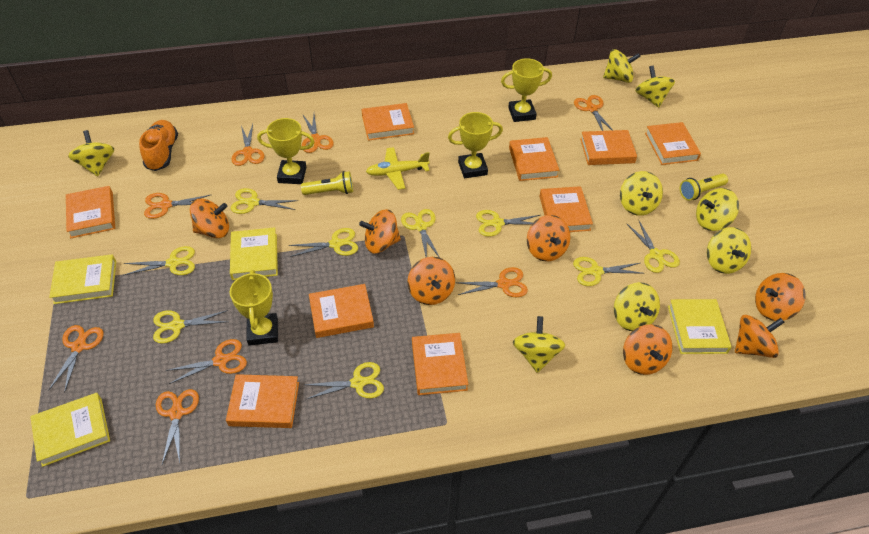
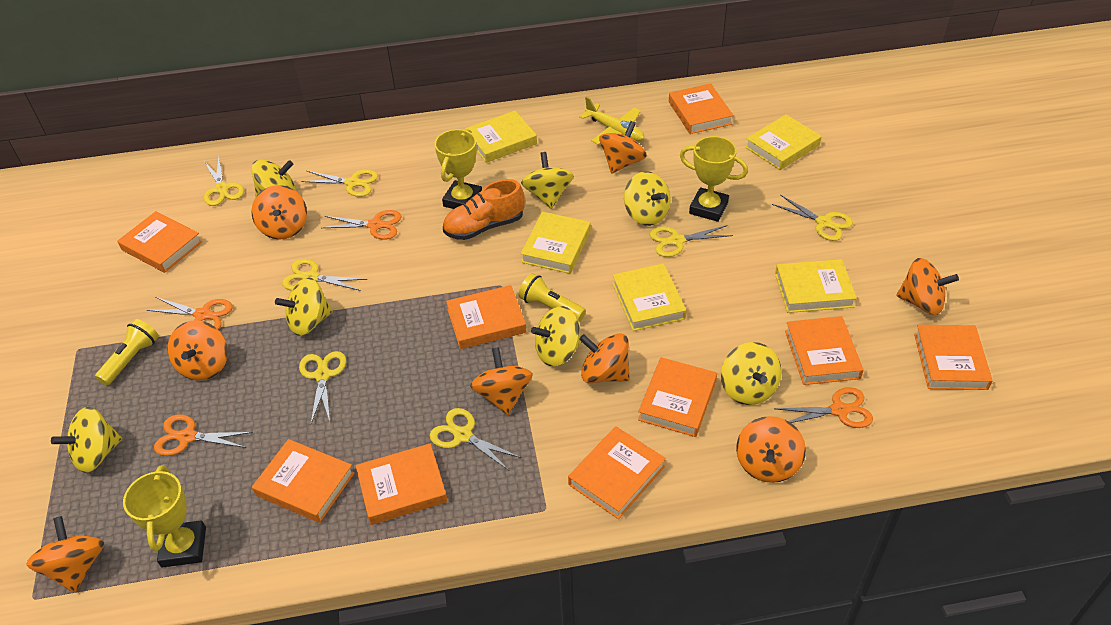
orange scissors: [48,325,103,393] [144,193,210,219] [156,389,199,464] [166,339,247,384] [232,124,264,166] [302,114,334,153] [455,267,528,297] [574,95,613,131] = 8 -> [147,297,233,330] [154,414,253,456] [322,210,402,240] [774,387,873,428] = 4
orange spinning top: [190,199,229,238] [359,209,401,254] [407,257,455,305] [527,215,570,262] [623,324,673,375] [735,315,785,358] [755,273,805,321] = 7 -> [26,516,104,593] [167,320,228,381] [251,185,307,239] [470,347,533,415] [579,333,630,383] [599,121,647,173] [736,416,806,483] [897,258,959,315] = 8
yellow book: [30,393,110,467] [49,254,116,304] [230,227,278,280] [668,299,732,354] = 4 -> [465,111,537,163] [520,212,591,274] [612,263,686,331] [745,114,822,170] [775,259,857,313] = 5
yellow scissors: [124,246,195,275] [153,310,228,344] [231,188,298,214] [288,228,358,257] [304,362,384,399] [401,209,440,258] [476,210,540,237] [573,257,645,286] [627,219,680,273] = 9 -> [204,156,244,206] [282,259,367,291] [299,351,346,424] [301,169,378,197] [430,408,522,471] [650,225,733,257] [772,195,853,241] = 7
yellow spinning top: [68,130,114,176] [513,316,565,373] [603,49,641,83] [614,282,660,331] [620,171,663,216] [635,65,675,108] [696,188,739,231] [707,227,751,274] = 8 -> [51,407,122,473] [251,159,296,197] [275,277,332,336] [521,152,573,209] [531,306,582,366] [624,171,671,226] [721,342,781,405] = 7
yellow trophy: [230,270,278,346] [257,118,315,184] [448,112,503,179] [501,58,552,122] = 4 -> [123,465,206,568] [434,129,482,209] [680,136,748,222] = 3

